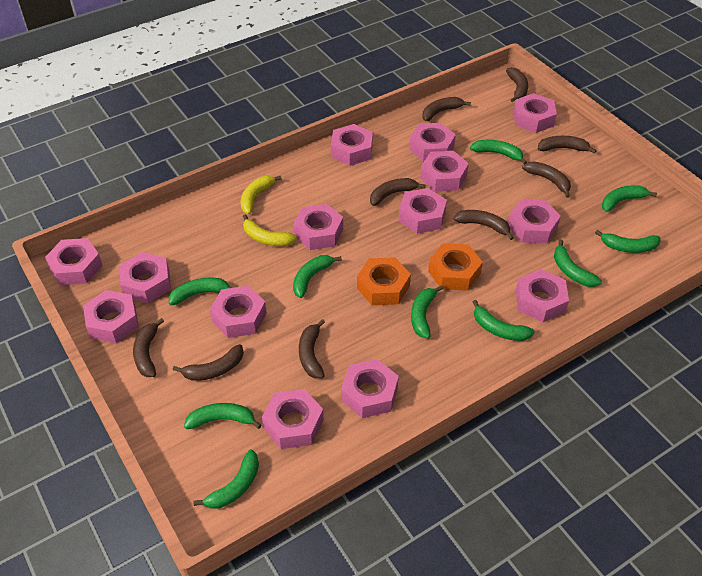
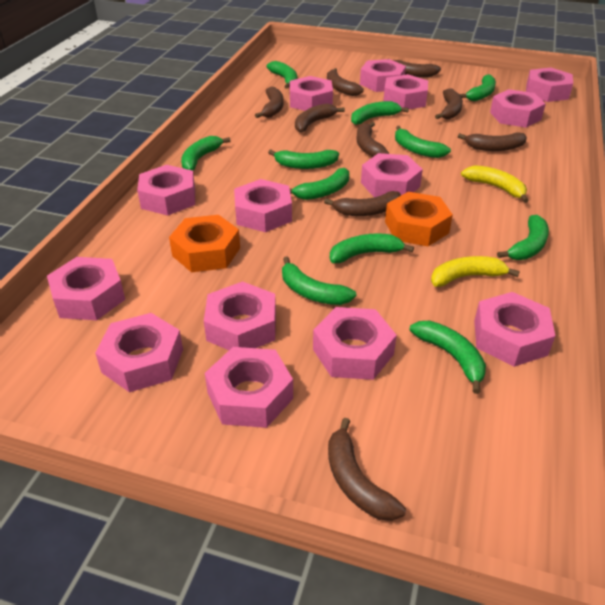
green banana: [169,278,231,306] [184,403,261,429] [193,449,259,509] [293,255,342,298] [411,285,443,339] [470,140,527,164] [472,300,535,341] [554,240,602,287] [595,230,661,253] [602,185,657,212] = 10 -> [181,136,231,171] [266,61,297,89] [268,149,339,169] [282,256,356,305] [289,168,349,200] [330,233,414,263] [351,101,409,125] [395,126,451,158] [410,321,486,394] [459,74,496,101] [497,215,549,260] = 11

